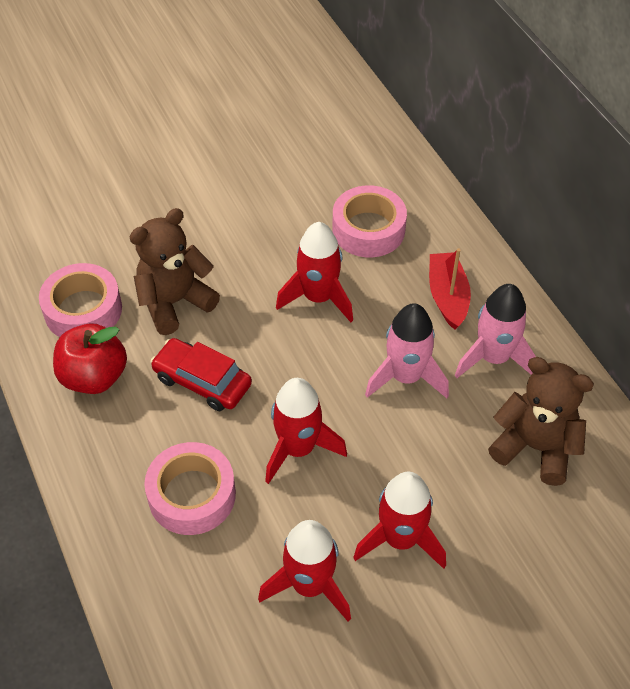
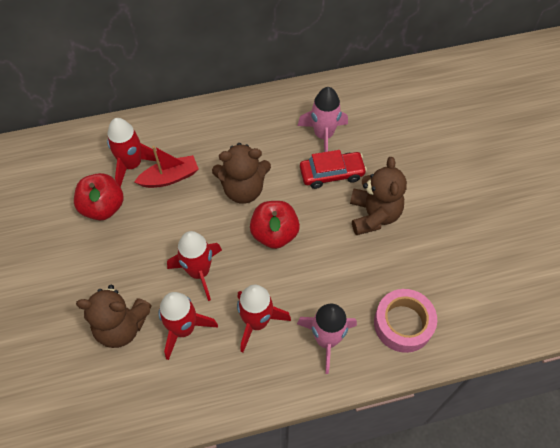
brown teddy bear: [130,208,220,335] [488,357,594,486] = 2 -> [76,285,152,348] [212,143,271,204] [350,157,407,235] = 3
pink tape: [39,263,122,337] [144,442,236,535] [332,185,407,257] = 3 -> [374,289,437,353] = 1
red apple: [53,324,127,394] = 1 -> [74,173,124,220] [250,201,300,249] = 2

